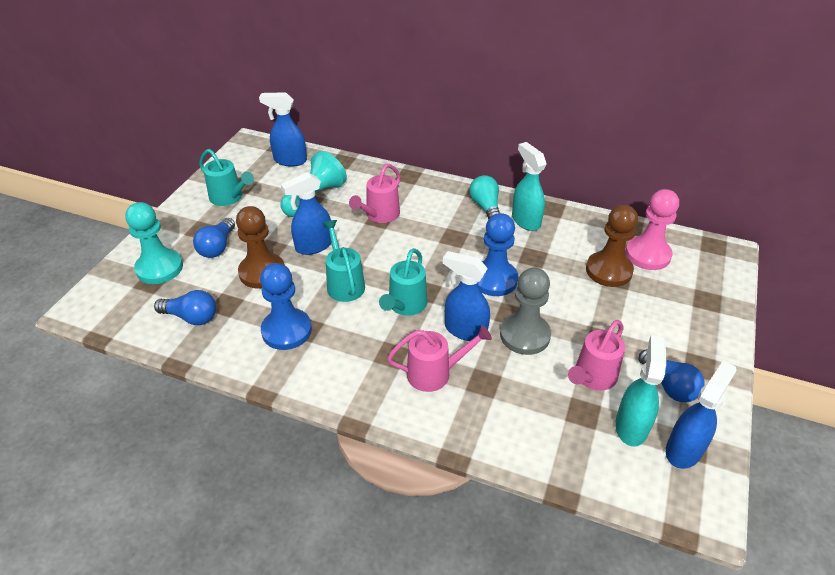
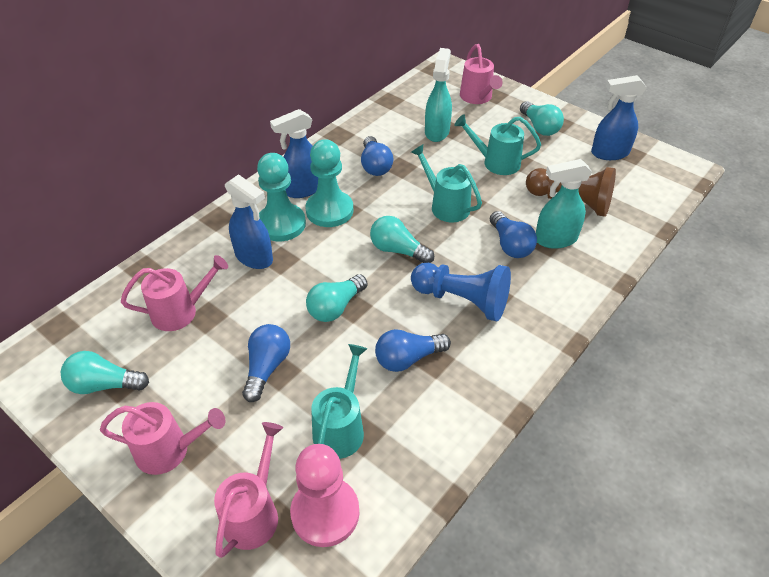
blue light bulb: [154,290,216,325] [193,218,235,258] [638,349,705,402] = 3 -> [242,324,290,402] [361,136,393,176] [375,329,451,372] [490,211,537,258] = 4
blue pawn: [260,263,312,350] [478,213,519,296] = 2 -> [411,263,511,321] = 1
blue spray bottle: [259,92,307,166] [281,172,331,255] [443,251,490,341] [666,360,737,469] = 4 -> [225,174,273,269] [270,109,318,198] [591,75,647,160] = 3
brown pawn: [236,206,284,289] [586,205,638,287] = 2 -> [526,167,616,217] = 1
grey pawn: [500,268,551,355] = 1 -> none = 0
pink watering can: [349,164,400,223] [387,325,492,392] [568,320,625,391] = 3 -> [100,402,225,475] [121,255,228,331] [214,422,283,558] [460,44,503,104] = 4
turquoise light bulb: [470,175,500,219] = 1 -> [61,351,149,394] [306,274,368,322] [370,216,434,263] [520,101,564,136] = 4

